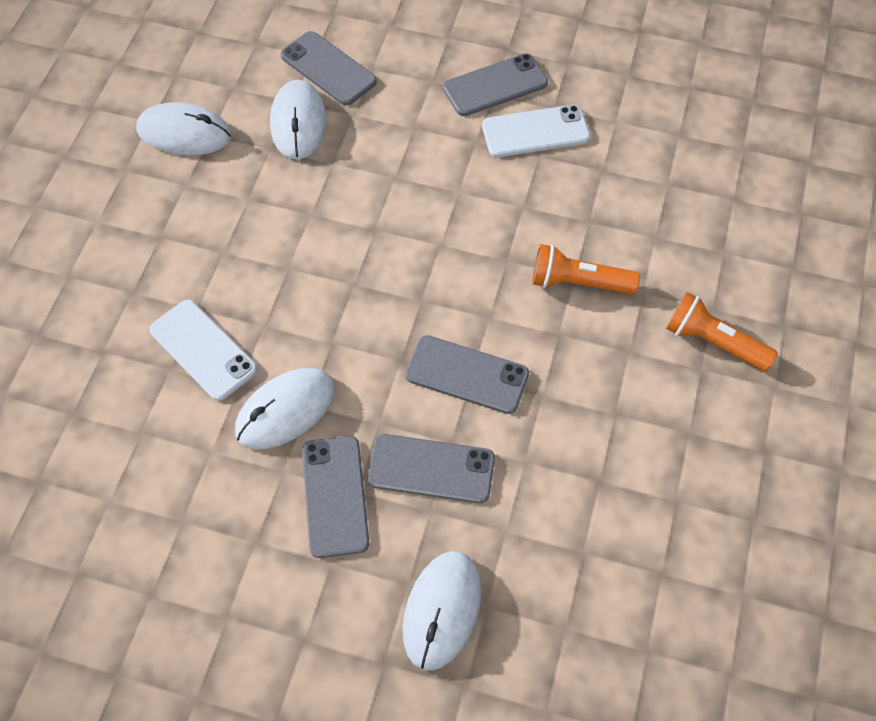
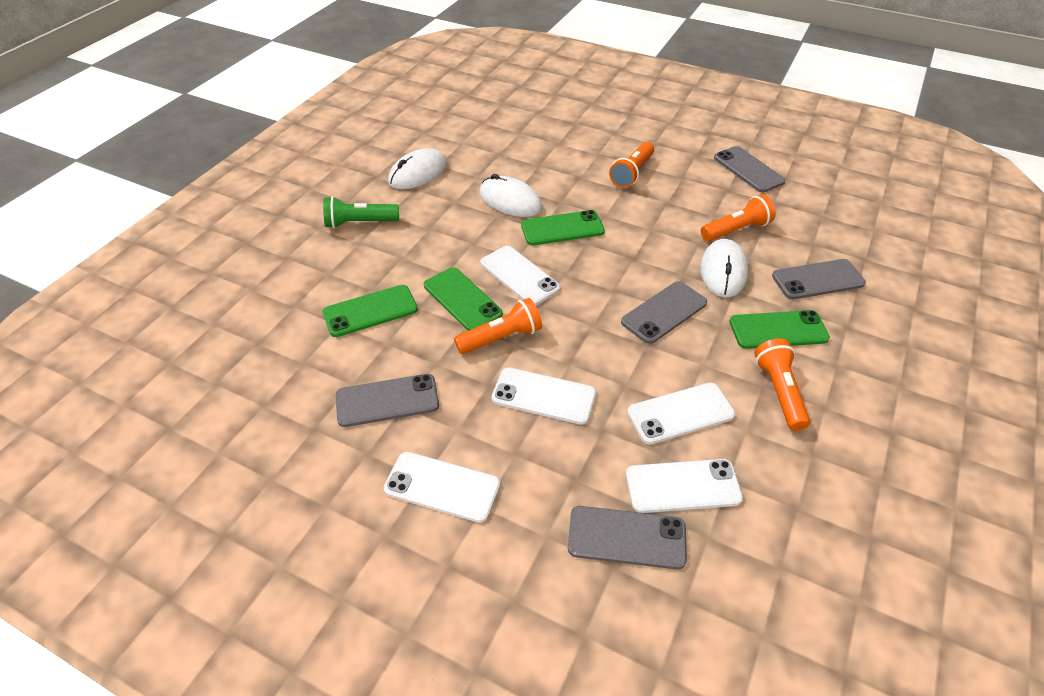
green flashlight: none = 0 -> [323,196,399,228] = 1
green phone: none = 0 -> [322,285,418,337] [424,267,503,331] [521,210,605,245] [730,310,830,349] = 4
orange flashlight: [532,244,640,295] [666,292,778,371] = 2 -> [454,298,542,354] [609,142,654,188] [701,194,776,241] [754,339,810,431] = 4
white mouse: [136,102,232,155] [235,368,335,449] [270,80,327,160] [402,551,481,671] = 4 -> [388,148,447,189] [480,174,542,217] [700,239,748,297] = 3
white phone: [149,300,257,401] [482,105,590,157] = 2 -> [384,452,501,523] [480,246,560,306] [492,368,596,425] [626,459,743,513] [627,383,735,445] = 5

